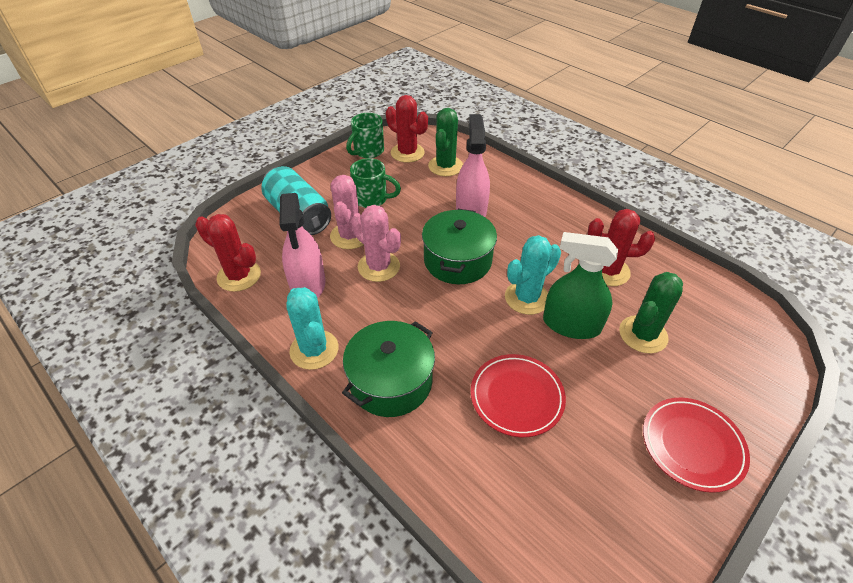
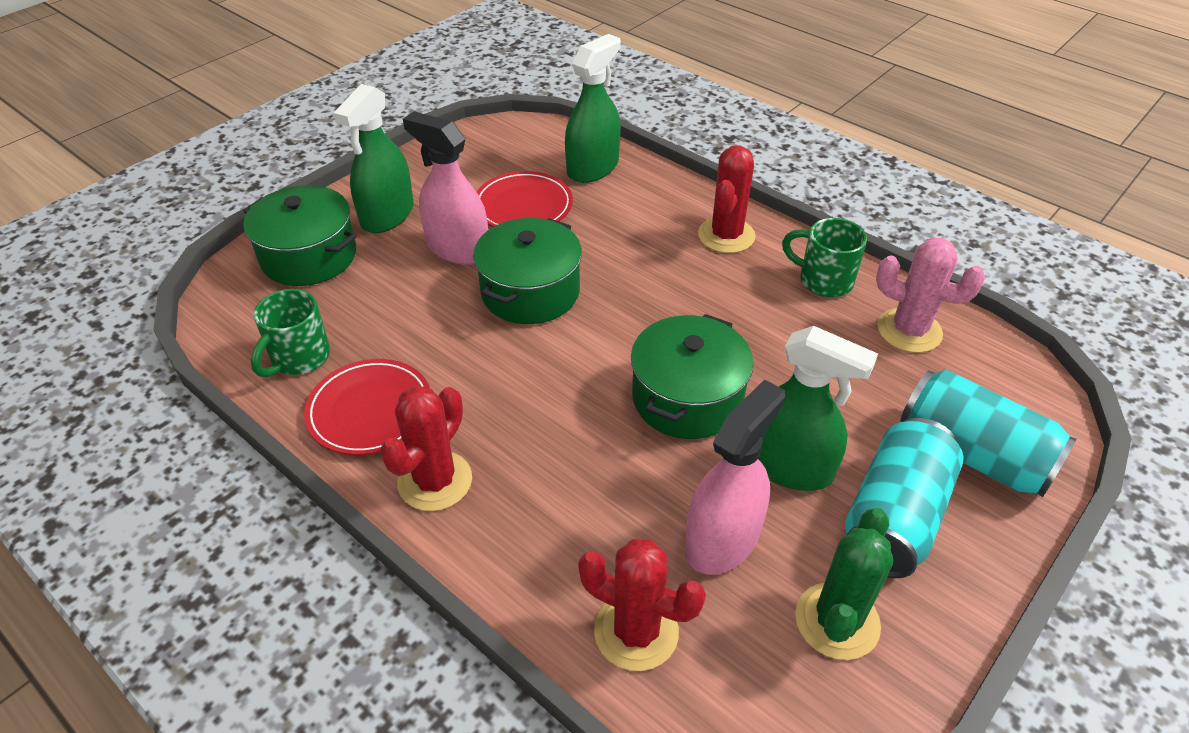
green cactus: [428,108,463,176] [619,272,683,354] = 2 -> [795,508,893,660] = 1
green pot: [342,321,435,417] [422,209,497,284] = 2 -> [243,185,357,286] [473,218,582,324] [631,314,753,439] = 3
green spray bottle: [543,232,618,339] = 1 -> [333,84,414,233] [565,34,621,183] [758,326,878,491] = 3
pink cactus: [330,175,364,249] [351,205,401,282] = 2 -> [876,237,985,353] = 1
turquoise cactus: [286,287,339,370] [505,235,561,315] = 2 -> none = 0
turquoise can: [261,166,331,235] = 1 -> [845,418,964,578] [900,369,1077,497] = 2

